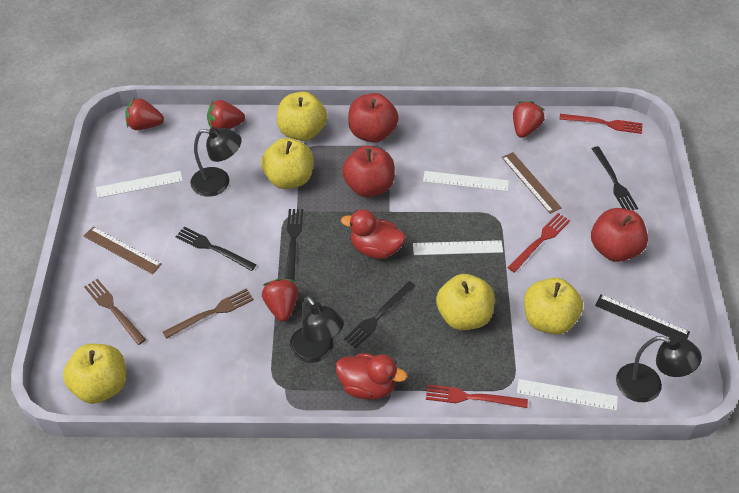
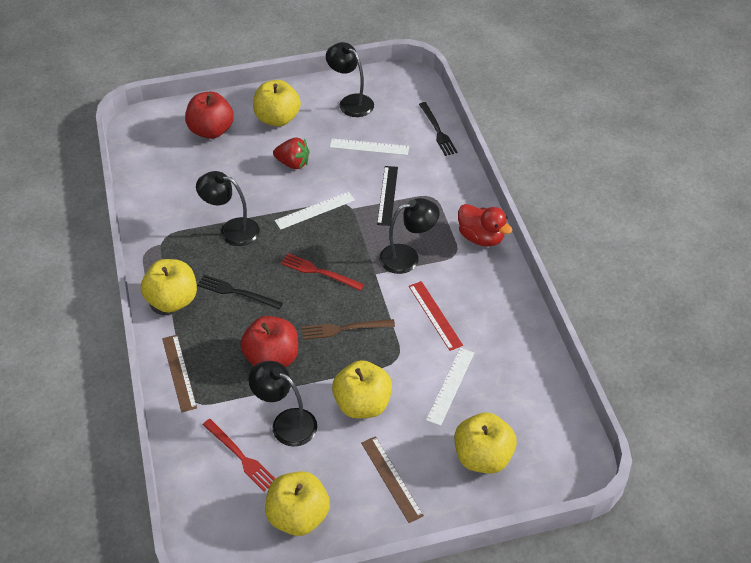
black fork: [175,226,257,271] [285,209,303,280] [344,281,416,349] [591,146,638,210] = 4 -> [197,275,283,309] [419,102,458,156] = 2
black lamp: [190,127,242,197] [290,296,344,363] [616,336,702,402] = 3 -> [196,171,260,246] [248,361,317,446] [326,42,374,117] [379,198,440,274] = 4
brown fork: [84,279,146,345] [163,288,254,339] = 2 -> [302,319,395,340] = 1
red apple: [342,146,395,197] [348,93,399,143] [591,208,648,262] = 3 -> [185,91,234,139] [240,316,298,367] = 2
red duck: [336,353,407,400] [341,209,405,259] = 2 -> [458,204,512,247] = 1
red fork: [426,384,528,408] [507,213,570,273] [559,114,642,134] = 3 -> [203,419,275,491] [281,253,364,291] = 2
red ruler: none = 0 -> [409,281,463,351] = 1
red strawberry: [125,98,164,130] [207,100,245,129] [262,279,299,322] [513,101,545,138] = 4 -> [273,138,310,169] = 1
white ruler: [96,171,183,198] [413,240,503,255] [423,171,509,191] [517,379,618,411] = 4 -> [275,192,355,230] [330,138,409,155] [426,348,474,426] = 3

